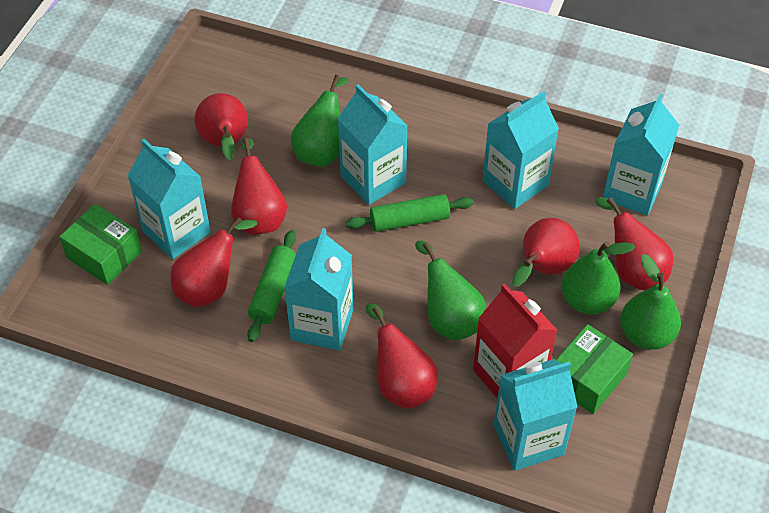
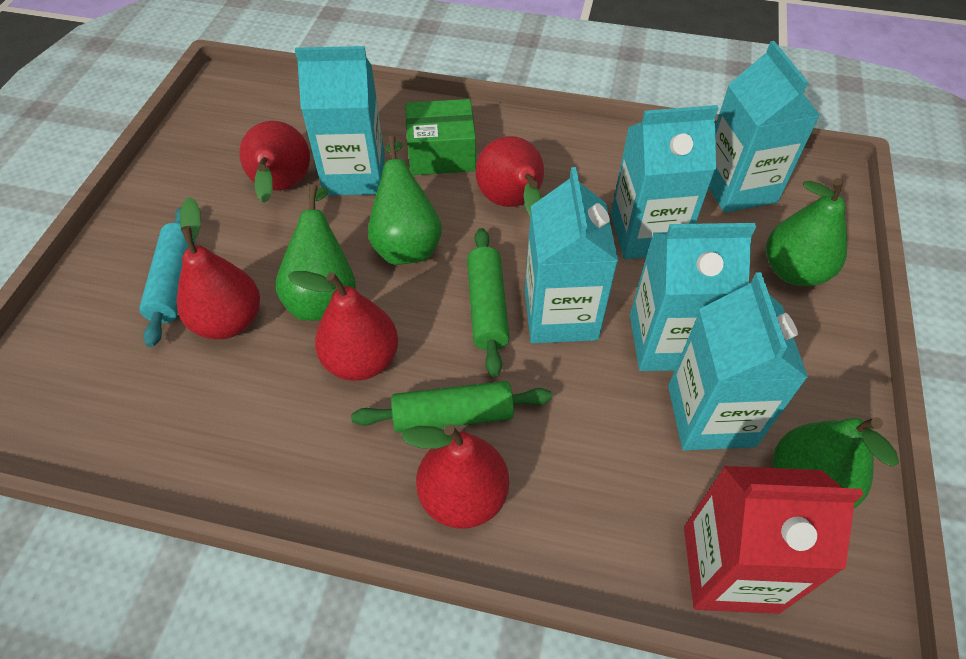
green box: [59,204,142,285] [556,324,633,414] = 2 -> [405,99,476,175] = 1
red pear: [171,217,257,307] [194,93,248,160] [231,138,287,235] [366,303,438,409] [512,218,580,287] [595,197,673,290] = 6 -> [177,197,260,339] [239,121,310,202] [288,271,398,381] [401,424,509,529] [475,136,544,216] = 5
turquoise rolling pin: none = 0 -> [139,207,195,347] = 1

